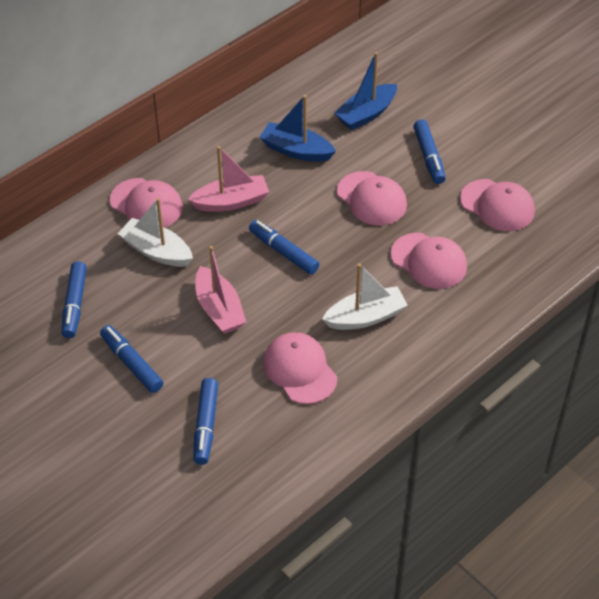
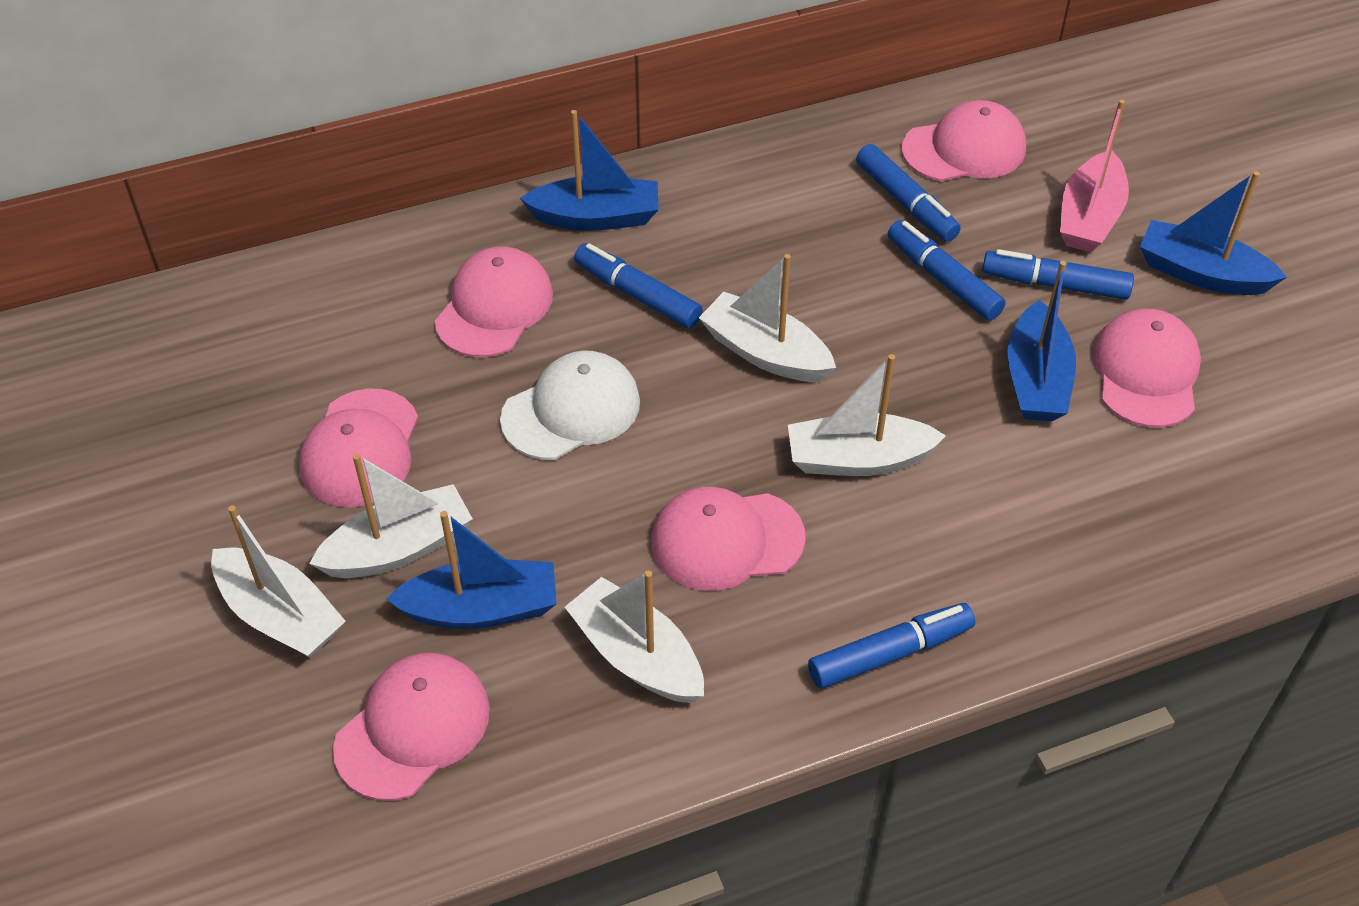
blue boat: [260,95,336,162] [334,52,397,130] = 2 -> [386,511,557,629] [520,110,659,231] [1007,261,1076,421] [1140,171,1287,295] = 4
pink boat: [188,146,269,212] [195,246,246,334] = 2 -> [1060,99,1129,252] = 1
pink cap: [110,178,183,228] [263,332,337,404] [337,171,407,226] [391,233,467,289] [460,179,535,231] = 5 -> [299,389,418,507] [333,653,490,801] [435,246,553,357] [651,487,806,591] [901,100,1026,181] [1092,309,1201,427] = 6
white boat: [117,198,193,267] [322,263,408,330] = 2 -> [211,505,346,658] [309,454,473,578] [565,570,704,703] [699,254,836,382] [788,354,946,476] = 5
white cap: none = 0 -> [500,350,640,460] = 1

